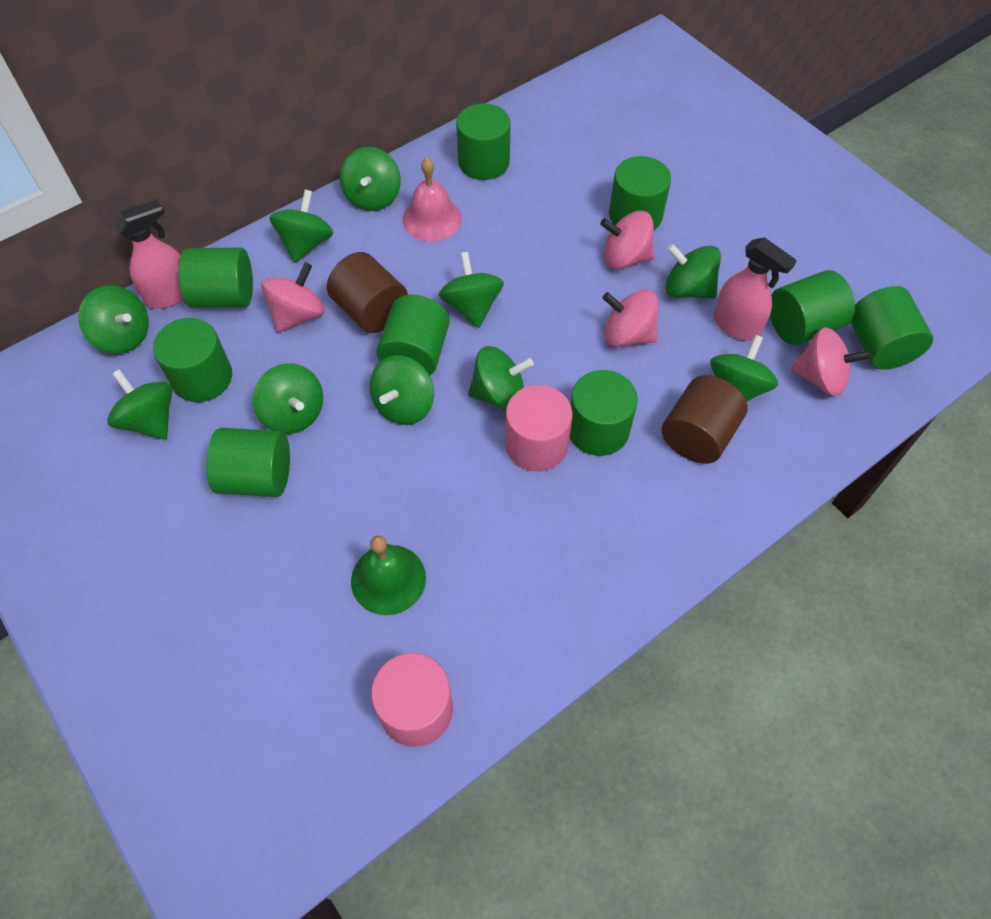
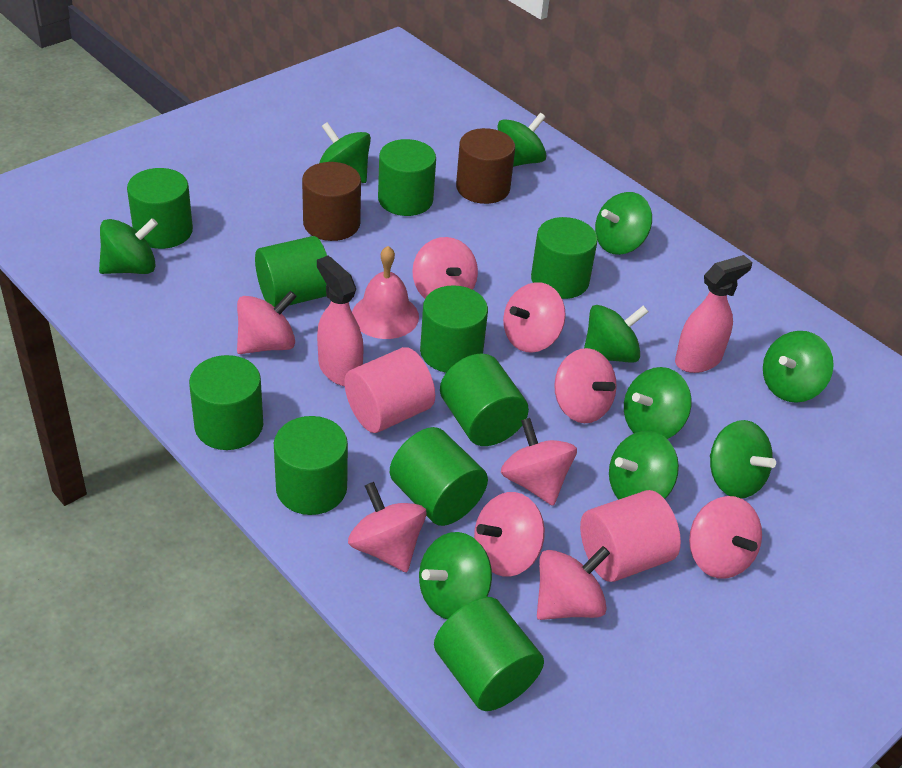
green bell: [351,535,426,615] = 1 -> none = 0
green cylinder: [153,318,232,402] [179,248,253,308] [206,428,290,497] [377,295,450,375] [456,103,511,180] [570,370,638,456] [609,156,671,230] [770,270,855,345] [851,286,933,370] = 9 -> [127,168,193,249] [189,355,263,450] [255,236,327,307] [274,416,348,515] [378,139,436,216] [390,427,488,526] [420,285,488,373] [434,597,544,711] [440,353,529,446] [531,217,598,299] = 10
pink spinning top: [261,262,325,332] [600,211,655,269] [602,290,658,347] [791,327,871,396] = 4 -> [237,291,297,354] [348,482,427,572] [412,237,478,298] [474,492,545,577] [501,418,577,506] [503,282,566,353] [537,546,610,620] [554,348,616,423] [689,496,762,579] = 9

